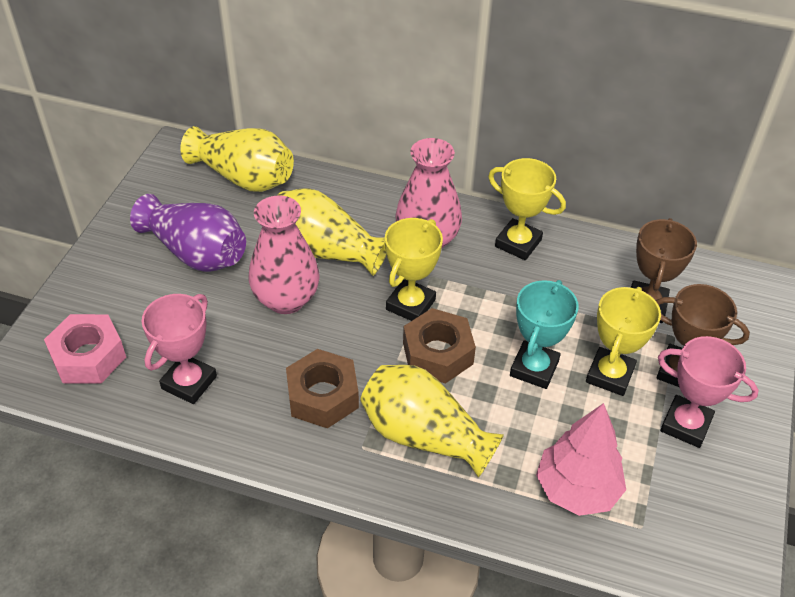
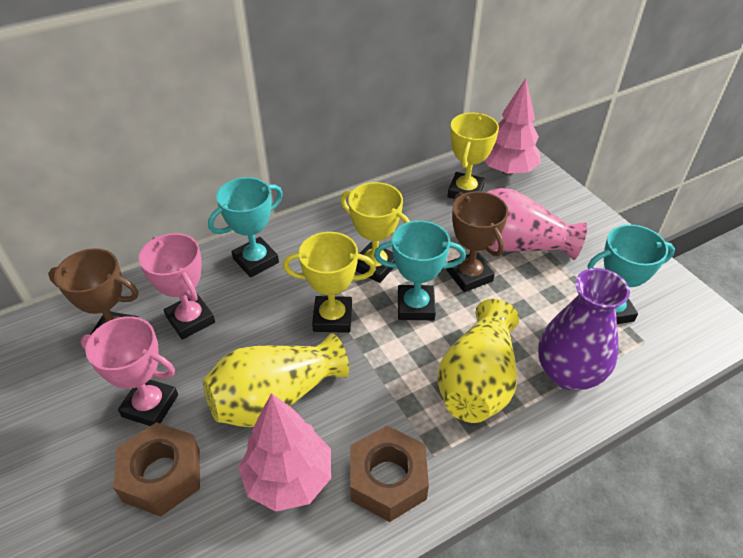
pink nut: [44,314,126,384] = 1 -> none = 0
pink tree: [536,403,626,516] = 1 -> [239,393,331,512] [484,78,541,175] = 2
pink vase: [249,195,320,314] [395,138,462,248] = 2 -> [486,188,587,260] = 1
turquoise trophy: [510,280,579,389] = 1 -> [208,177,283,278] [374,221,466,320] [588,224,675,324] = 3
yellow vase: [180,126,294,192] [277,188,387,276] [360,365,504,478] = 3 -> [203,334,349,427] [437,299,519,423] = 2

